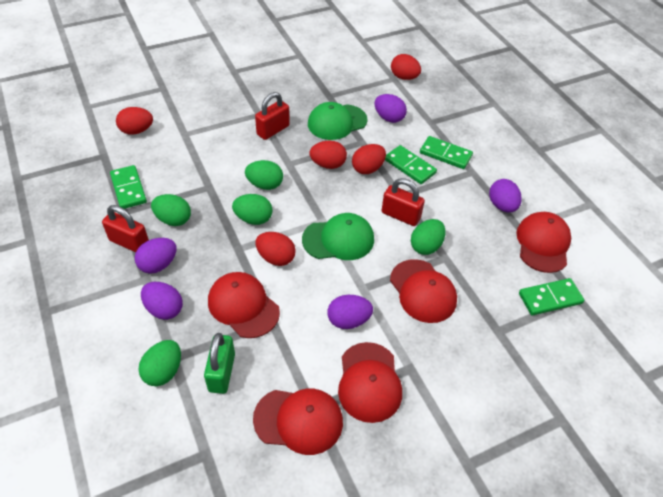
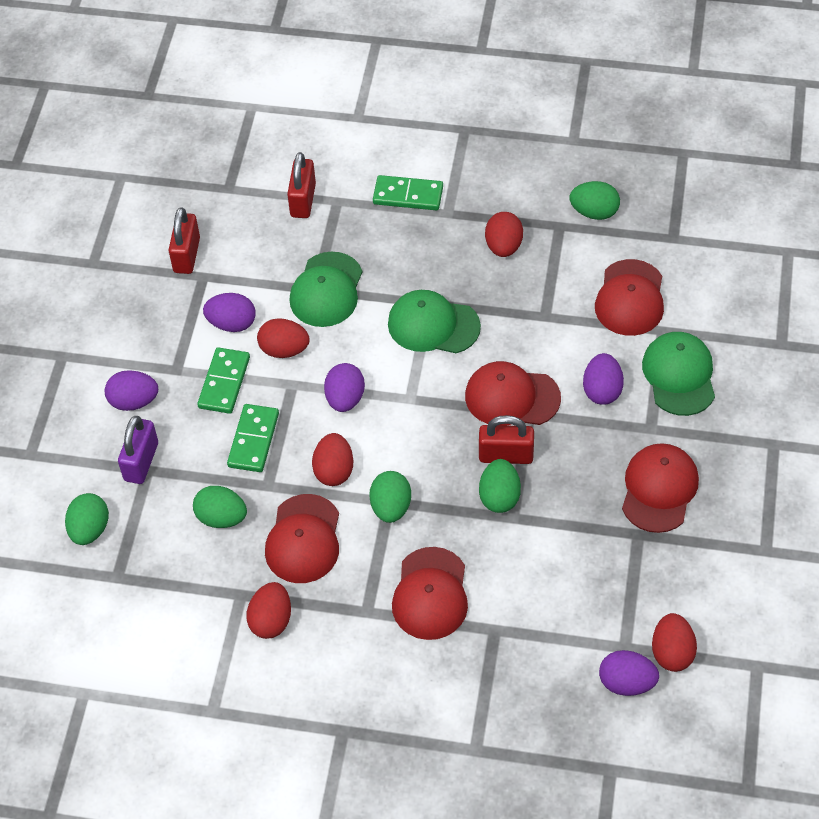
green cap: [302,213,374,260] [308,102,368,140] = 2 -> [290,252,362,327] [388,290,481,353] [642,332,715,416] = 3
green domino: [110,165,147,209] [385,145,437,184] [420,136,473,169] [519,278,584,315] = 4 -> [197,347,250,414] [227,404,279,472] [373,175,443,210] = 3
green padlock: [204,333,235,394] = 1 -> none = 0
purple padlock: none = 0 -> [118,416,158,484] = 1

